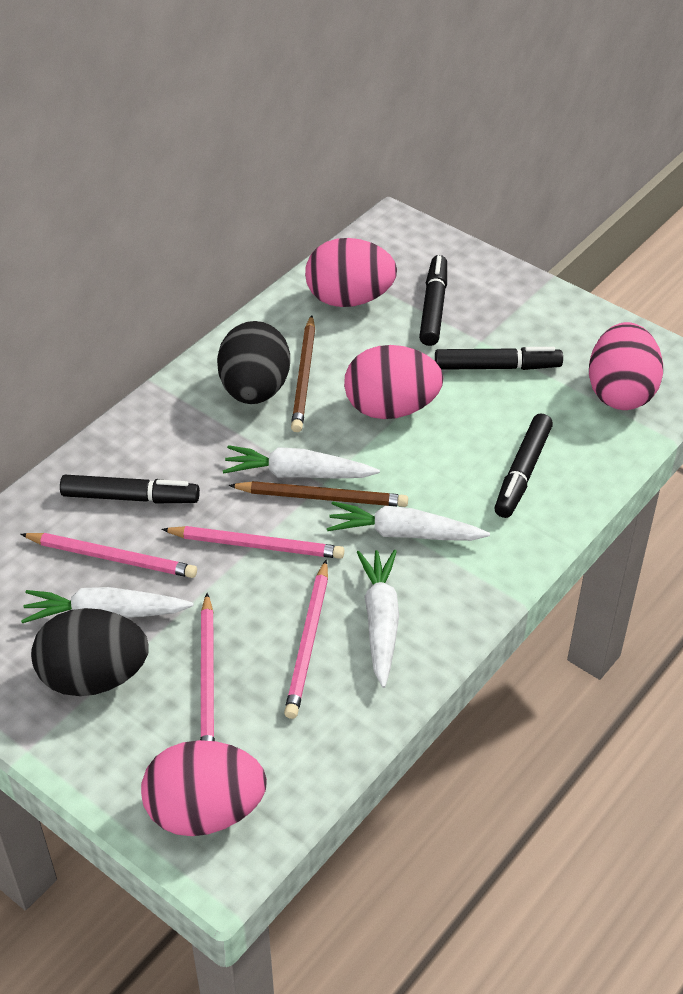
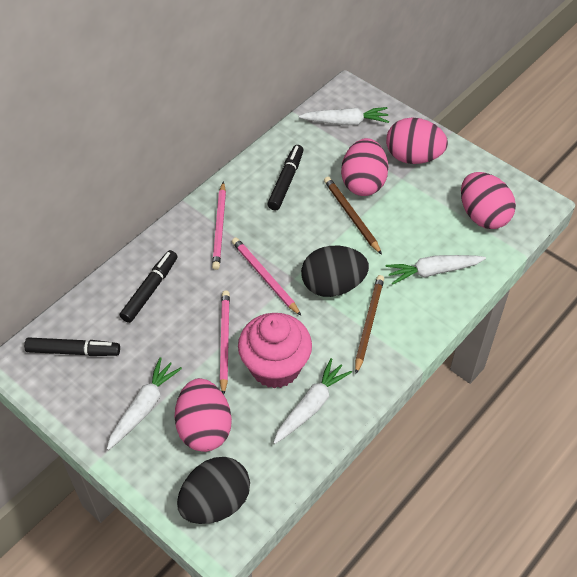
black marker: [60,475,200,503] [419,255,447,346] [435,347,563,370] [494,413,553,518] = 4 -> [24,337,120,356] [120,250,177,323] [267,145,304,210] = 3
pink cupcake: none = 0 -> [238,313,312,389] = 1
pink pencil: [20,533,197,578] [161,526,344,559] [200,593,215,741] [284,560,328,719] = 4 -> [212,181,226,270] [219,291,230,395] [232,237,301,316] = 3

